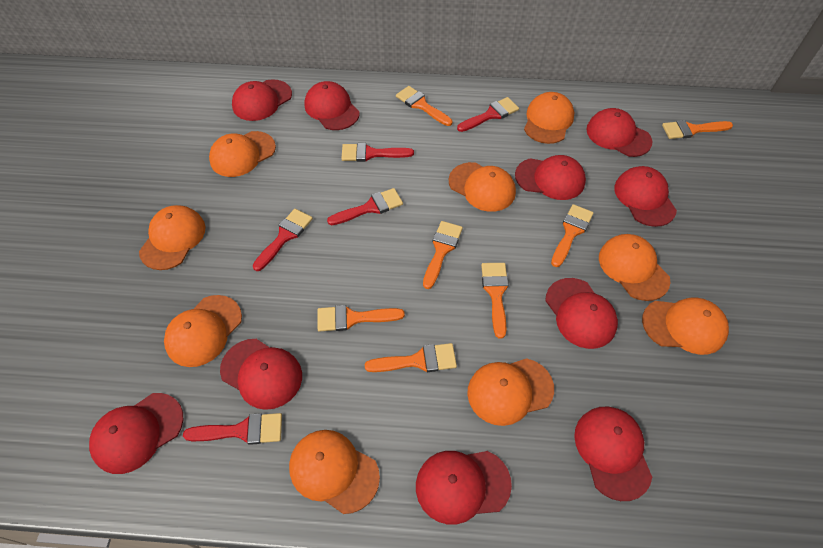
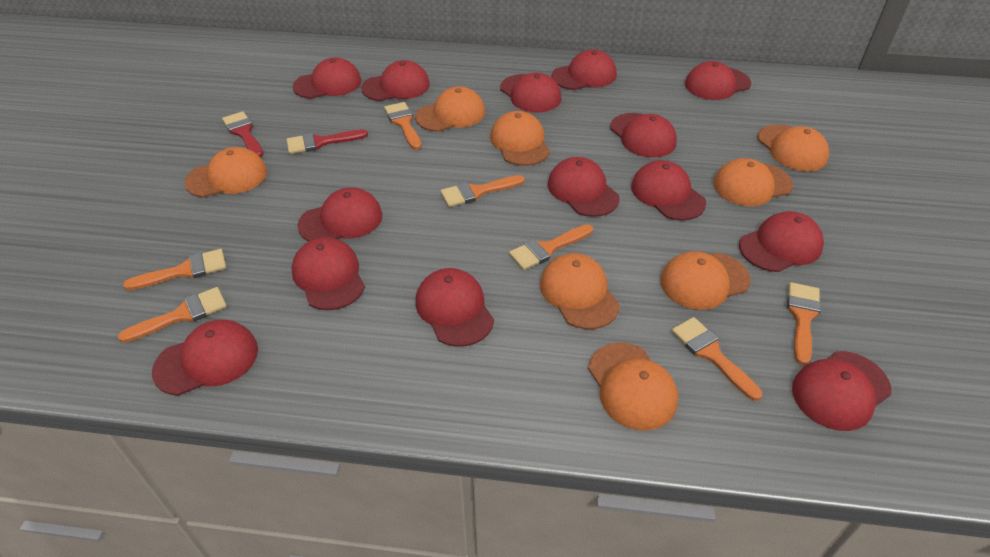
orange cap: [139,205,206,270] [164,295,242,367] [209,131,276,177] [289,430,380,514] [449,162,516,212] [467,358,554,426] [524,92,574,144] [599,234,671,301] [642,297,729,355] = 9 -> [185,147,267,198] [415,86,485,132] [490,111,550,166] [540,253,620,329] [588,342,678,430] [660,251,751,310] [713,158,793,206] [757,124,829,171] = 8
red brush: [183,413,282,445] [253,209,313,271] [327,188,403,225] [341,143,414,162] [457,97,519,132] = 5 -> [222,111,263,157] [286,129,368,154] = 2
red cap: [89,393,183,474] [220,339,302,410] [232,79,292,121] [304,81,360,130] [416,451,512,525] [515,155,586,200] [545,278,618,349] [574,407,652,501] [586,108,652,157] [614,166,677,227] = 10 -> [152,320,258,396] [291,237,365,310] [293,57,362,99] [297,187,382,241] [361,60,430,101] [416,268,494,347] [500,72,561,112] [548,157,620,217] [552,49,617,90] [610,113,677,158] [631,160,706,221] [685,61,751,100] [739,211,824,272] [792,351,892,431] = 14

